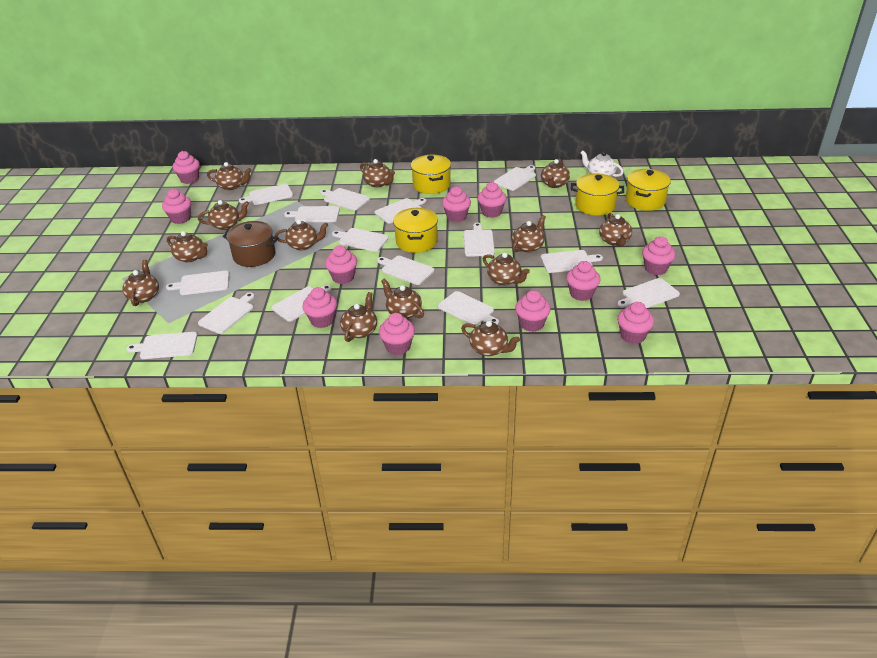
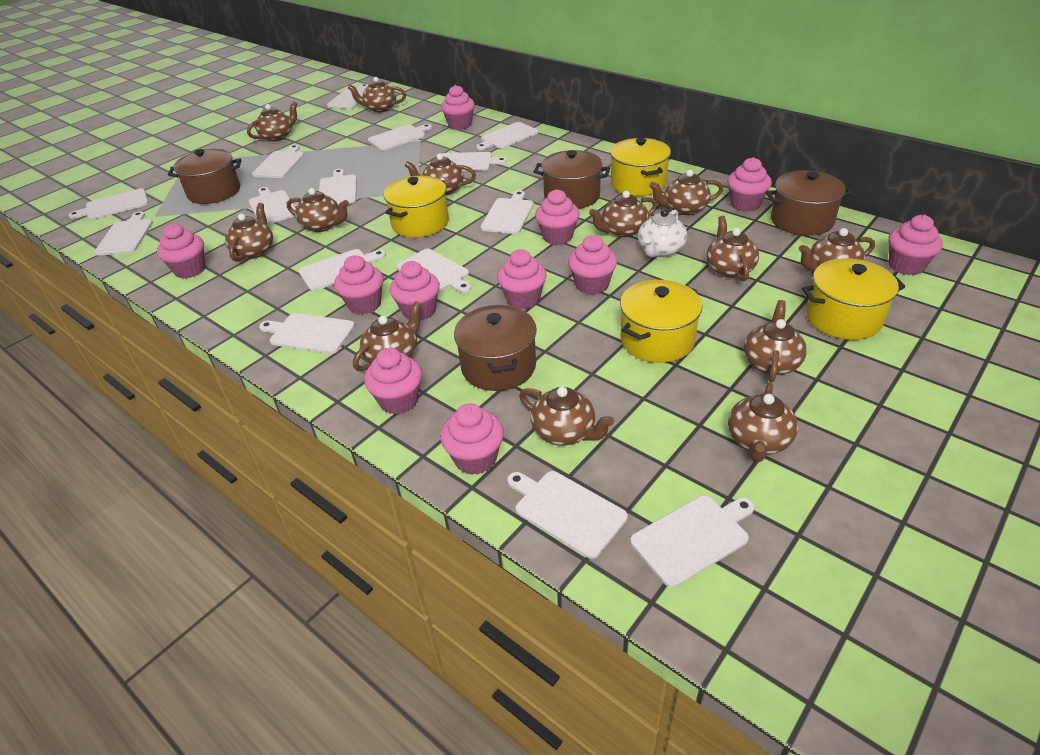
brown pot: [223,221,279,267] = 1 -> [168,149,242,204] [454,305,537,391] [534,150,610,209] [766,170,853,236] = 4

